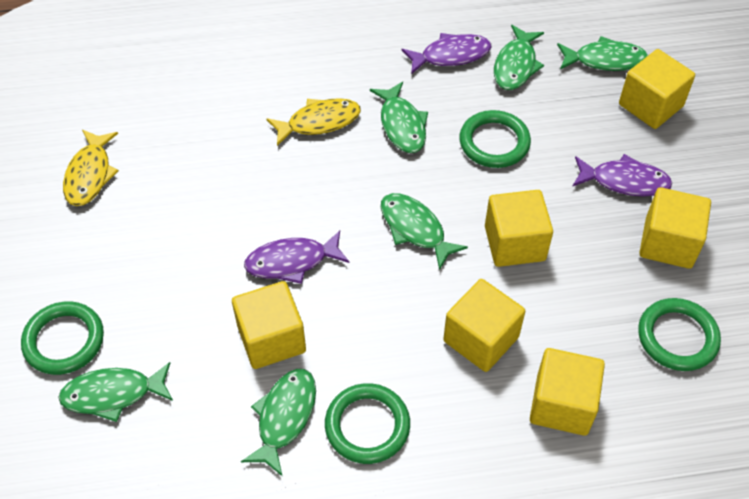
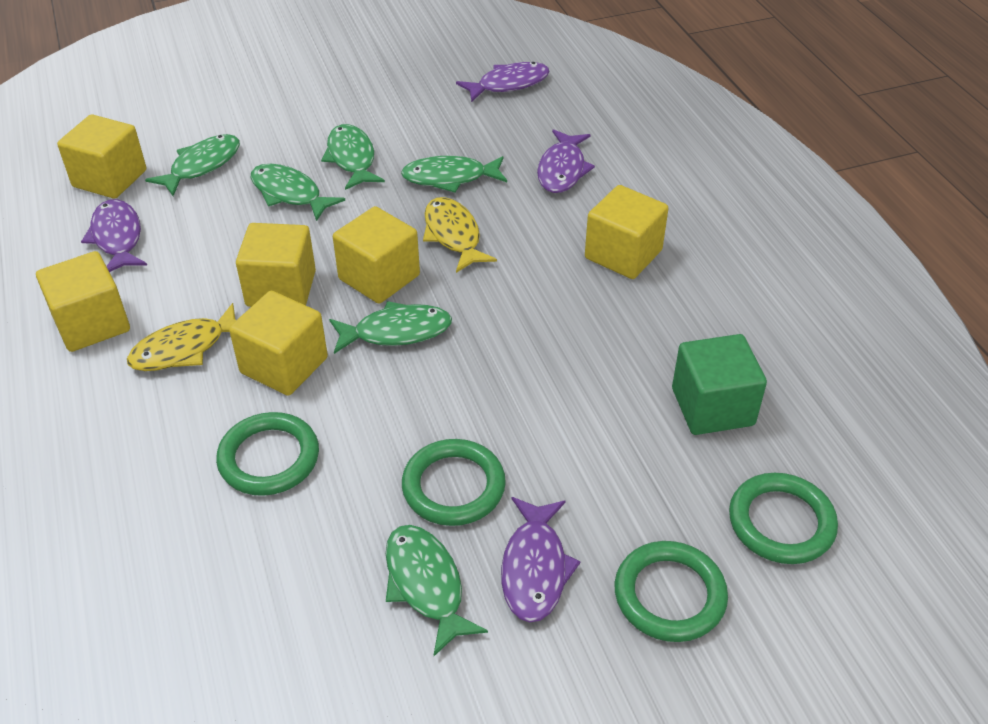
green cube: none = 0 -> [672,334,767,435] = 1
purple fish: [244,231,349,284] [402,33,491,74] [572,154,672,196] = 3 -> [81,199,147,272] [456,62,549,102] [501,497,581,622] [537,129,595,193] = 4

